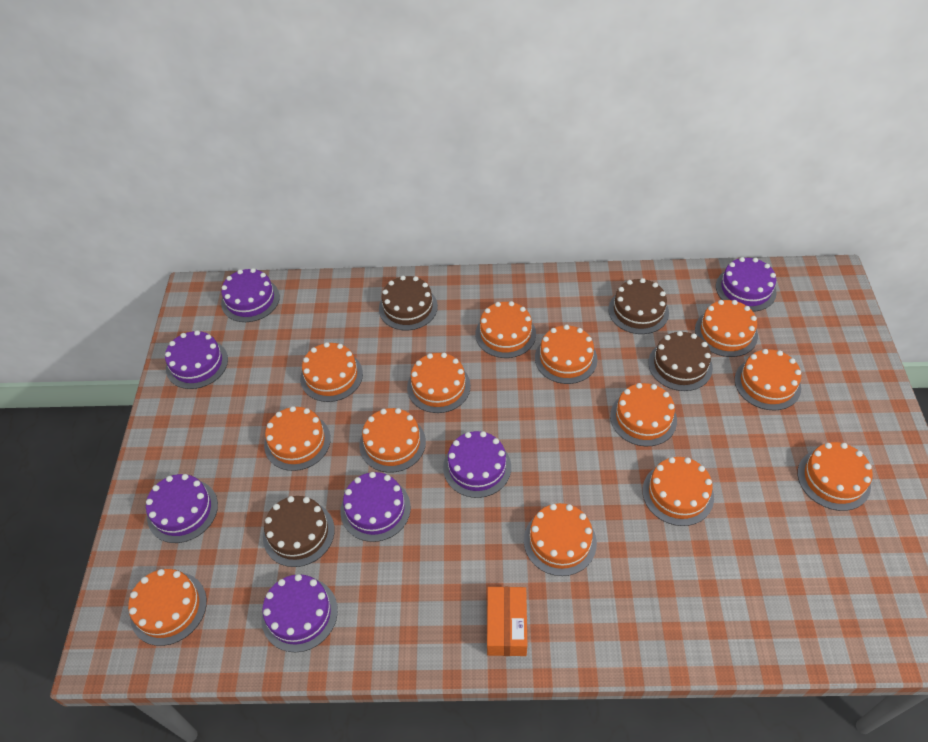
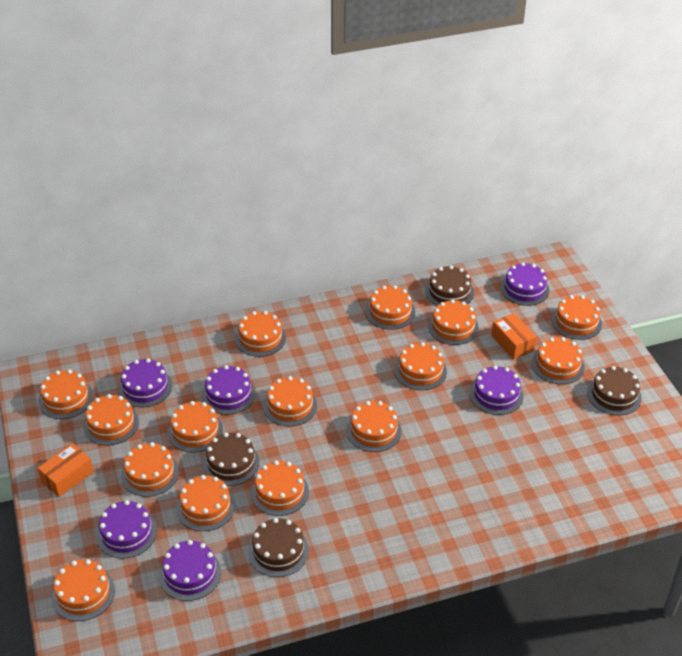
orange box: [487,587,527,656] = 1 -> [38,443,94,497] [491,313,537,360] = 2
orange cake: [128,569,207,646] [264,406,331,471] [300,342,363,402] [359,408,426,473] [407,353,471,413] [475,301,536,358] [524,503,597,576] [535,325,598,384] [610,383,677,446] [642,457,714,526] [695,300,758,357] [735,349,801,411] [798,442,873,511] = 13 -> [38,370,93,419] [51,559,115,621] [83,394,139,445] [121,442,179,497] [168,401,223,453] [176,475,235,531] [235,311,286,357] [251,460,309,516] [263,376,317,426] [346,401,402,452] [366,285,415,330] [394,342,447,390] [428,299,479,345] [532,337,584,384] [551,295,602,340] = 15
purple cake: [146,474,218,543] [165,330,228,389] [221,268,280,322] [261,574,338,652] [340,472,411,542] [443,431,511,498] [716,257,777,312] = 7 -> [96,500,157,559] [118,358,172,407] [159,540,221,601] [202,365,255,415] [470,365,523,415] [500,262,549,306] = 6

